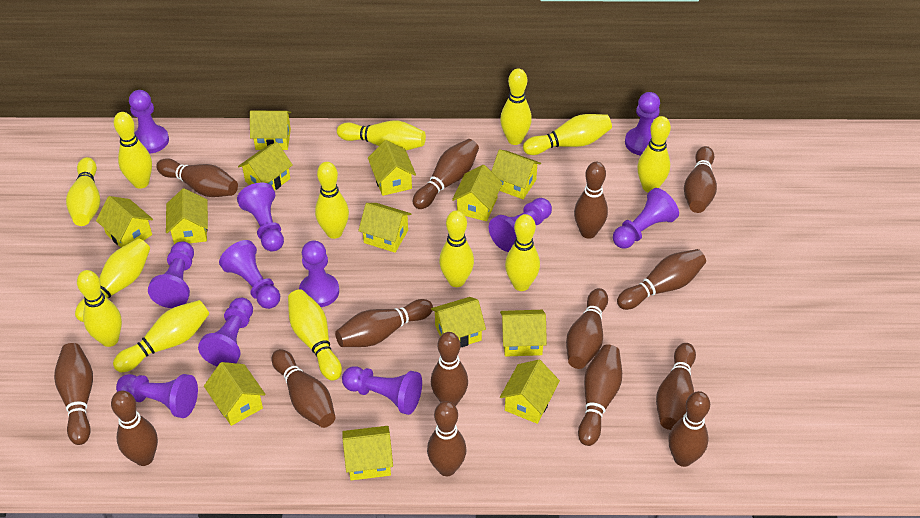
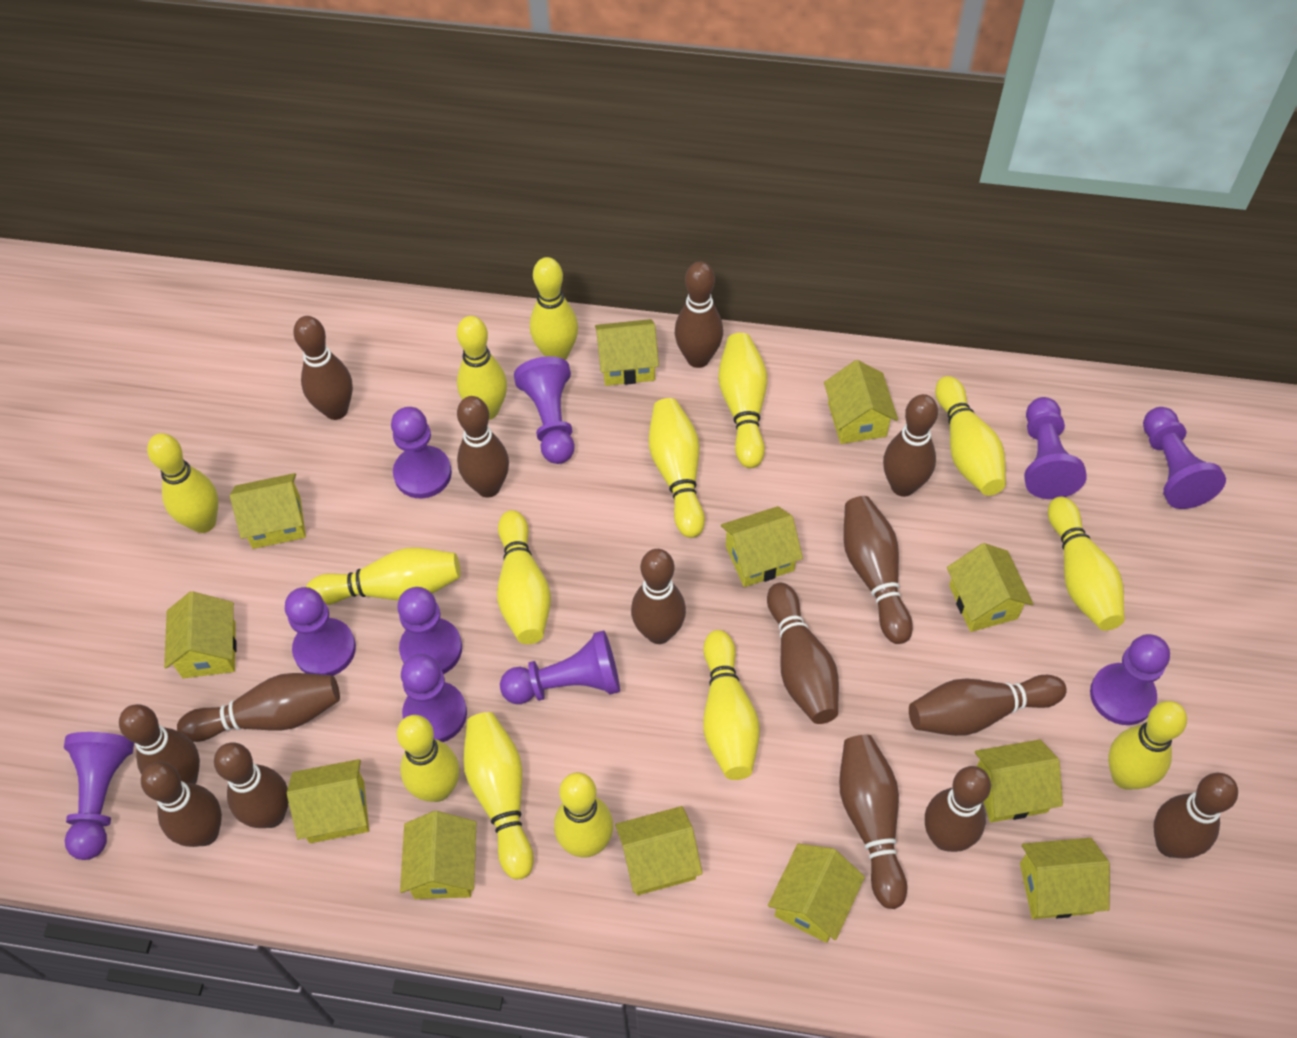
purple pawn: [116,374,198,418] [129,90,169,154] [148,241,194,308] [198,298,253,366] [219,240,280,309] [237,183,284,252] [299,240,339,307] [342,366,422,415] [489,198,552,252] [613,188,679,248] [625,92,660,156] = 11 -> [64,732,134,860] [285,587,356,676] [391,407,452,498] [397,587,462,674] [401,654,467,742] [500,630,620,704] [514,356,575,464] [1024,397,1087,499] [1090,634,1170,725] [1143,407,1226,509] = 10
yellow bowling pin: [66,157,100,226] [75,239,150,322] [77,270,122,347] [113,300,209,372] [114,112,152,189] [288,289,342,381] [315,162,349,239] [337,121,426,150] [439,210,474,287] [500,69,532,145] [505,214,540,291] [523,114,612,155] [637,116,671,192] = 13 -> [147,433,218,533] [306,547,461,605] [397,715,459,802] [457,316,507,420] [463,712,534,879] [497,510,551,644] [530,257,578,360] [554,772,613,858] [649,398,705,538] [703,630,760,780] [718,333,767,468] [935,376,1006,496] [1048,497,1125,630] [1108,701,1187,790] = 14
yellow house: [96,196,153,247] [166,188,208,244] [204,362,266,426] [238,142,293,191] [250,111,291,150] [343,426,393,480] [358,203,411,253] [368,140,416,196] [431,297,486,347] [452,165,503,221] [491,149,541,199] [500,310,547,357] [500,360,560,424] = 13 -> [164,591,237,678] [230,473,306,549] [287,759,369,843] [400,811,477,899] [595,319,659,386] [615,806,702,895] [721,506,803,587] [768,844,865,943] [824,360,898,444] [947,543,1033,632] [975,739,1063,822] [1020,838,1110,919] = 12

